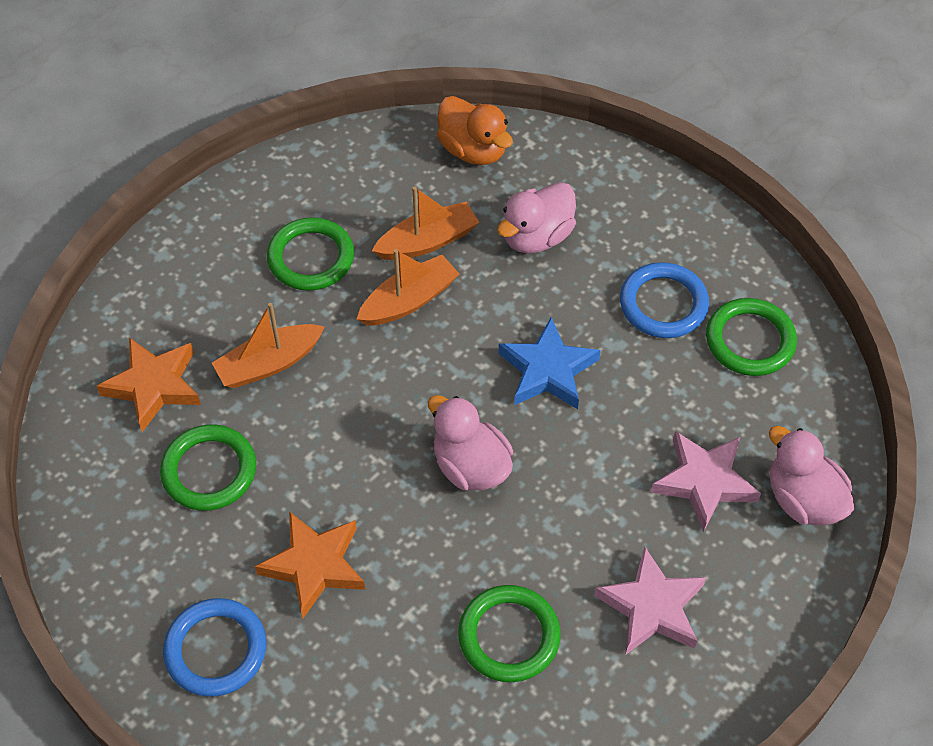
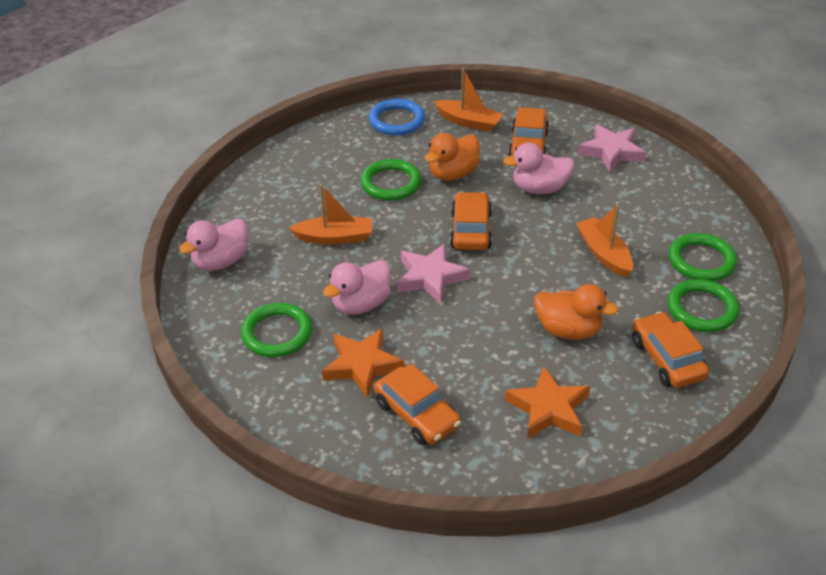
blue ring: [163,598,266,697] [620,262,709,338] = 2 -> [369,99,425,135] = 1
blue star: [499,317,600,409] = 1 -> none = 0
orange car: none = 0 -> [374,363,461,445] [450,192,492,250] [508,107,549,156] [632,312,709,388] = 4
orange duck: [437,96,513,165] = 1 -> [425,133,480,181] [534,284,618,340] = 2

